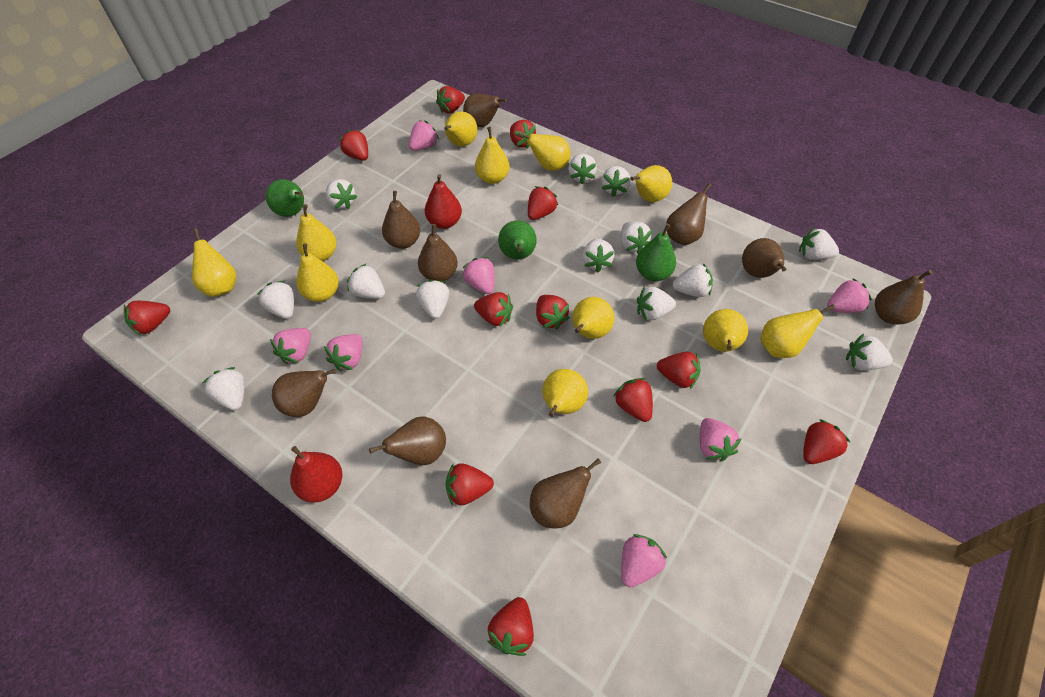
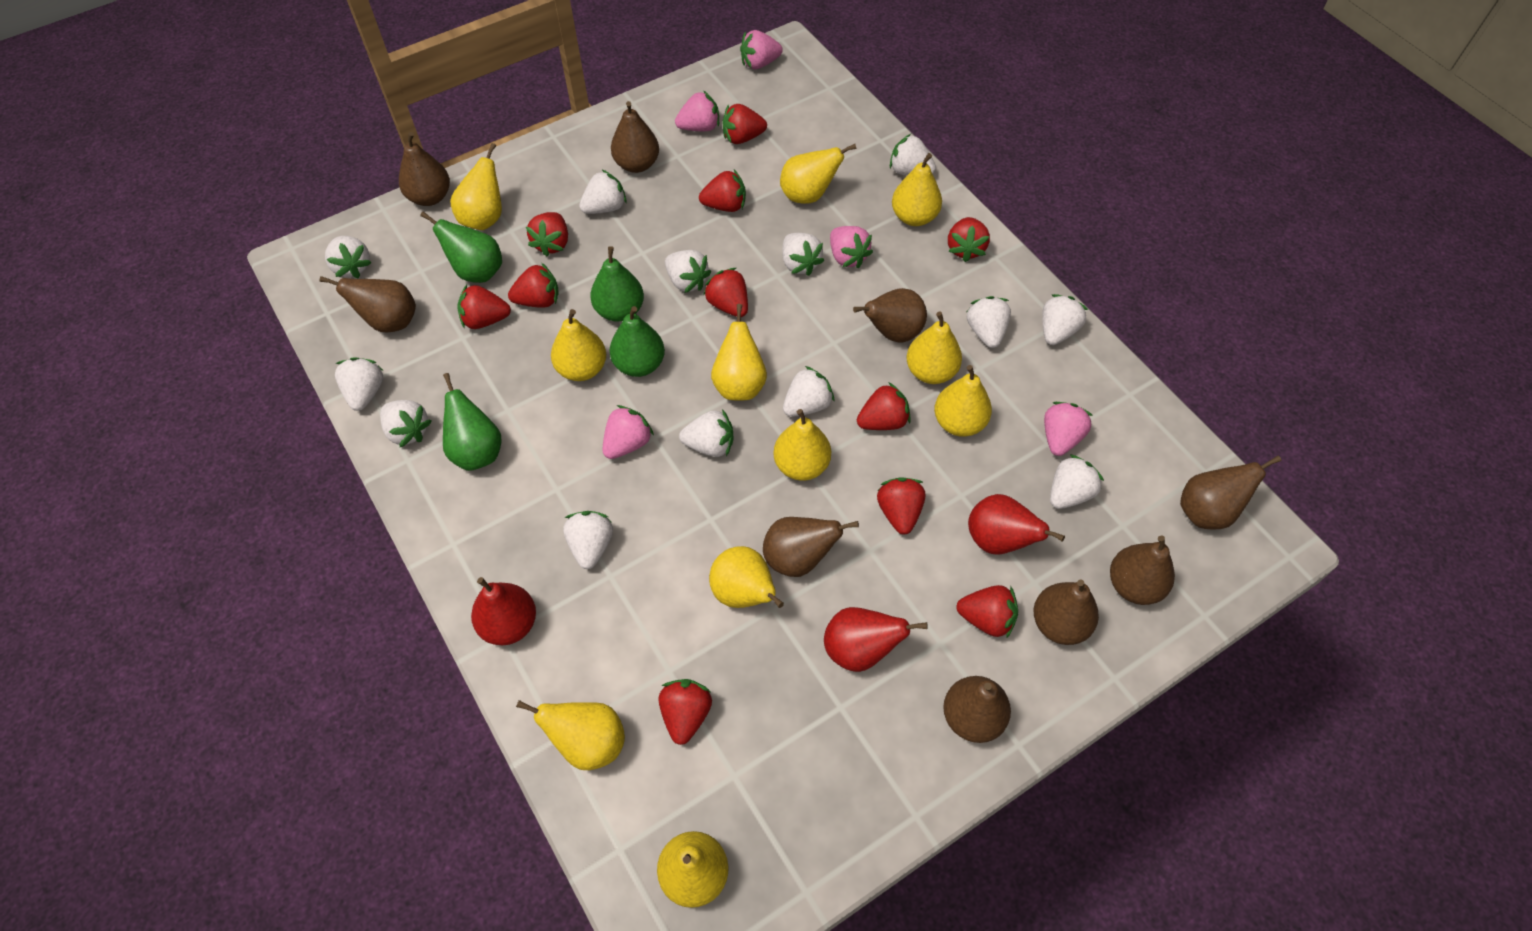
green pear: [265,179,304,217] [498,220,537,260] [636,224,676,281] = 3 -> [420,212,502,283] [443,373,502,471] [590,246,644,322] [609,306,665,377] = 4
pink strawberry: [270,328,311,364] [324,334,363,371] [409,120,439,151] [462,257,495,294] [621,534,667,587] [700,418,742,462] [827,278,872,313] = 7 -> [603,405,654,459] [675,91,719,131] [740,30,783,69] [830,226,873,268] [1044,402,1093,456] = 5
red pear: [290,446,342,503] [425,174,462,229] = 2 -> [471,577,536,645] [824,607,928,672] [968,494,1065,555] = 3
red strawberry: [124,301,170,335] [339,130,368,161] [436,86,465,113] [445,463,494,506] [474,292,513,327] [488,597,534,656] [510,120,536,149] [528,186,558,220] [536,295,570,329] [613,378,653,422] [657,352,700,389] [803,419,850,464] = 12 -> [457,285,511,329] [508,263,559,308] [526,212,568,256] [658,679,712,745] [699,170,746,212] [703,268,748,317] [722,104,767,144] [857,383,911,430] [877,477,925,534] [948,217,990,262] [956,585,1018,639] = 11

